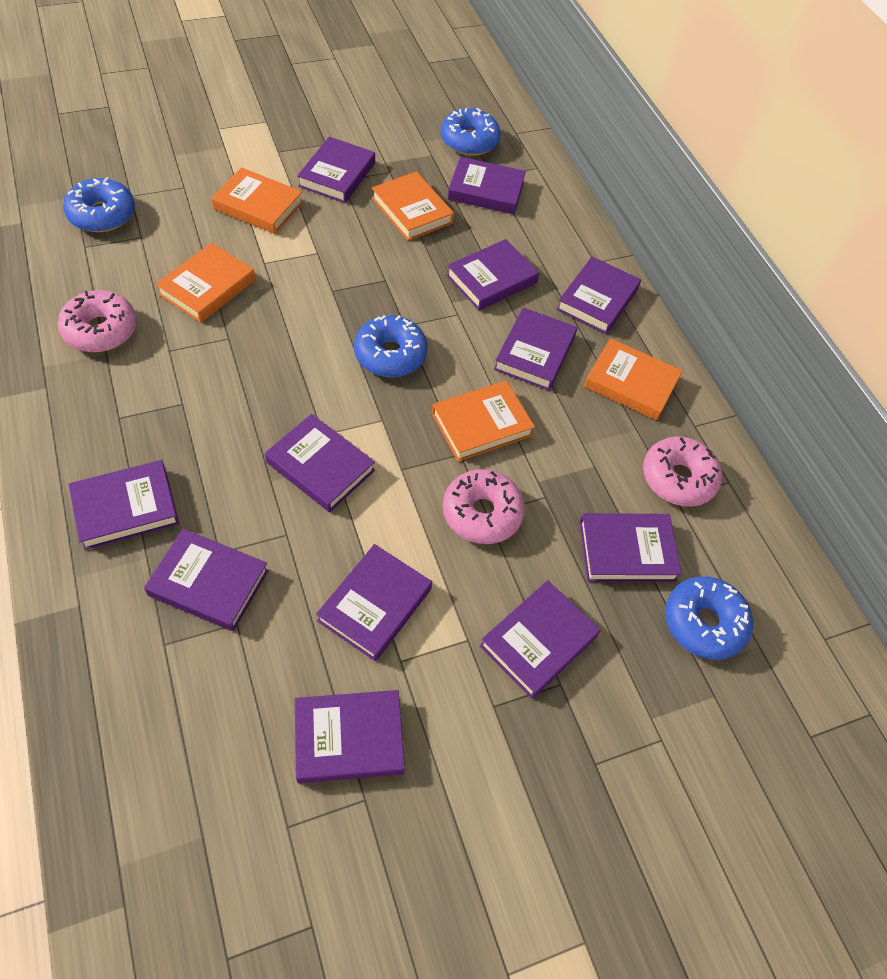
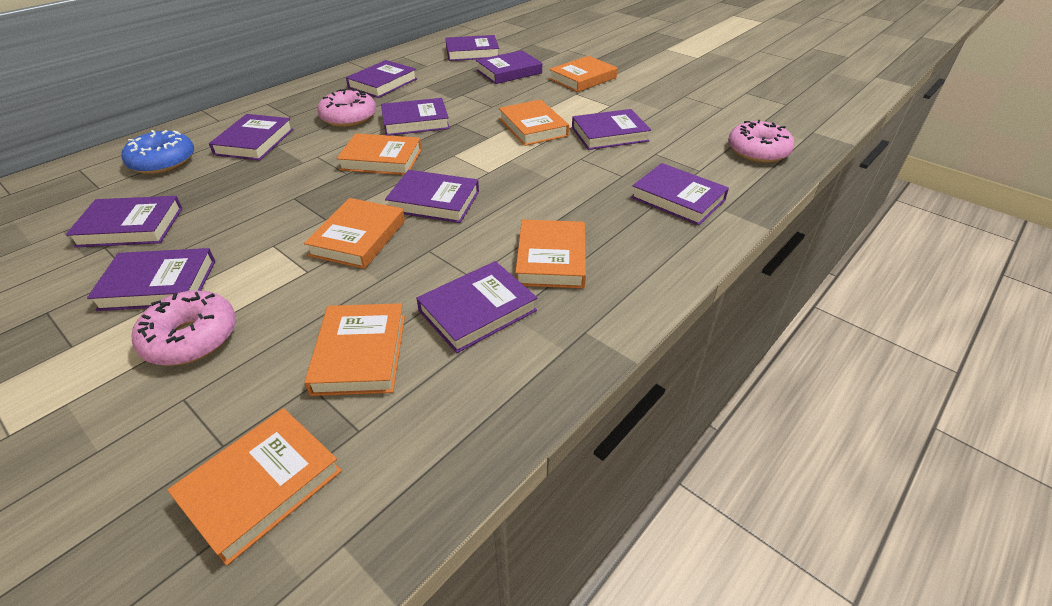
blue donut: [63,177,135,232] [354,315,428,377] [441,108,501,156] [665,576,753,660] = 4 -> [122,130,194,174] = 1
orange book: [155,243,255,323] [211,167,303,234] [372,171,454,241] [432,381,535,462] [584,338,682,420] = 5 -> [167,408,342,566] [304,198,405,269] [304,303,405,396] [337,133,422,175] [499,100,569,146] [515,219,586,288] [549,56,618,92] = 7
purple book: [68,460,179,550] [144,529,269,631] [265,414,375,512] [295,690,405,784] [297,137,375,203] [316,544,432,661] [446,239,540,311] [448,157,526,214] [480,580,600,699] [494,307,577,391] [556,257,641,334] [579,513,682,582] = 12 -> [66,196,183,248] [87,248,215,311] [209,114,293,161] [346,60,417,98] [381,98,450,136] [385,170,479,223] [416,261,537,353] [445,35,499,61] [476,50,542,84] [572,109,651,150] [631,163,729,226] = 11

